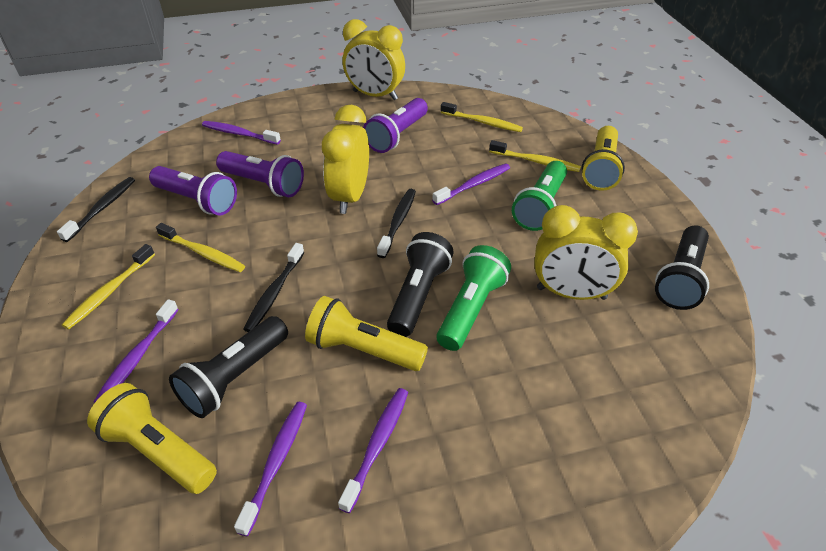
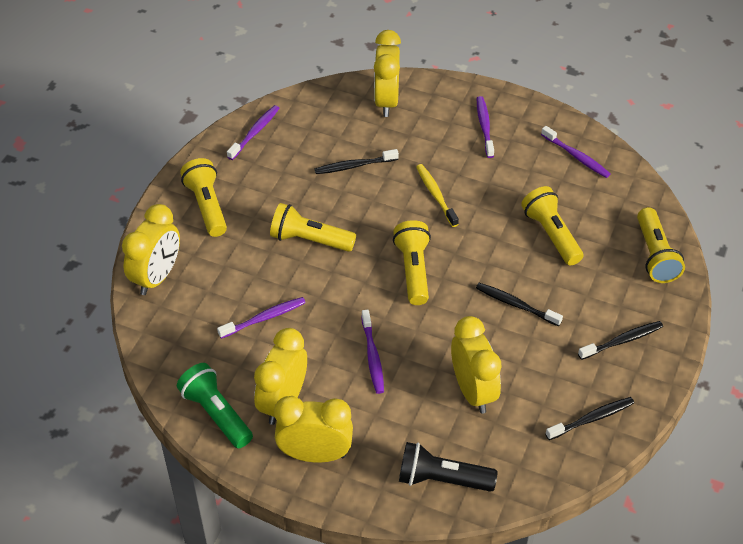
black flashlight: [169,316,288,418] [387,232,454,337] [655,225,709,310] = 3 -> [399,442,498,492] = 1
black toothbrush: [57,177,135,242] [243,243,304,332] [377,189,416,258] = 3 -> [314,149,399,174] [476,283,563,326] [545,397,634,440] [578,321,663,360] = 4
green flashlight: [437,245,511,351] [512,161,567,231] = 2 -> [177,363,253,448] = 1
purple flashlight: [149,166,237,216] [216,151,304,197] [363,98,428,153] = 3 -> none = 0
yellow clock: [322,105,369,214] [343,19,405,100] [534,205,638,300] = 3 -> [122,204,180,295] [254,328,307,425] [274,396,353,463] [374,30,401,117] [451,316,502,414] = 5
yellow flashlight: [87,383,217,494] [305,296,428,371] [582,126,625,191] = 3 -> [180,158,227,237] [270,203,356,252] [393,220,431,305] [521,186,583,266] [637,207,685,283] = 5
yellow toothbrush: [62,244,155,329] [156,223,245,272] [441,102,523,132] [489,140,581,172] = 4 -> [416,164,459,227] = 1

